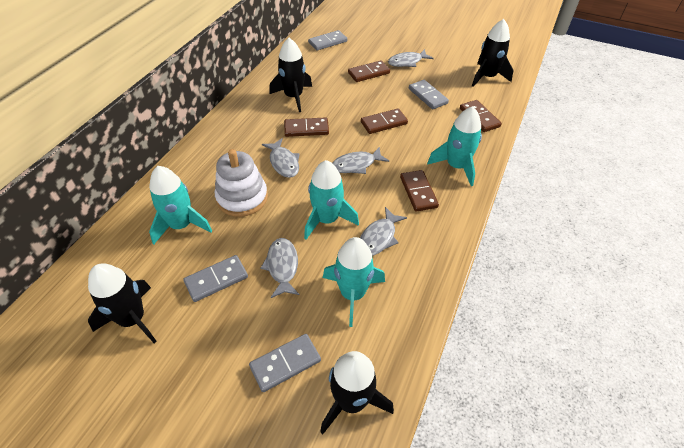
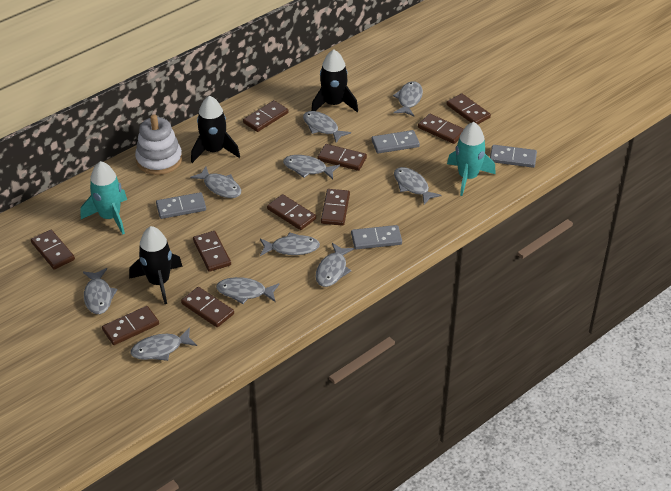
black rocket: [88,263,157,343] [269,38,312,112] [320,351,394,434] [472,19,513,87] = 4 -> [129,226,183,304] [191,95,240,163] [311,49,358,112] = 3
brown domino: [284,118,329,137] [348,60,390,82] [361,108,408,134] [400,170,439,212] [460,100,502,132] = 5 -> [31,230,75,270] [102,306,159,345] [181,287,234,327] [193,231,231,272] [243,100,288,132] [267,194,316,230] [318,144,367,171] [321,189,350,226] [418,114,464,144] [447,94,491,124] = 10
grey fish: [260,238,300,298] [262,138,300,178] [332,147,389,174] [360,207,407,256] [388,49,434,67] = 5 -> [83,268,118,314] [131,327,197,361] [190,166,241,198] [216,277,280,304] [260,232,320,256] [283,155,340,179] [303,111,351,143] [315,243,354,287] [393,81,423,116] [394,167,442,205] = 10
turquoise rocket: [149,166,212,245] [304,160,359,240] [323,237,385,327] [427,106,482,186] = 4 -> [81,161,127,234] [447,122,496,196] = 2

